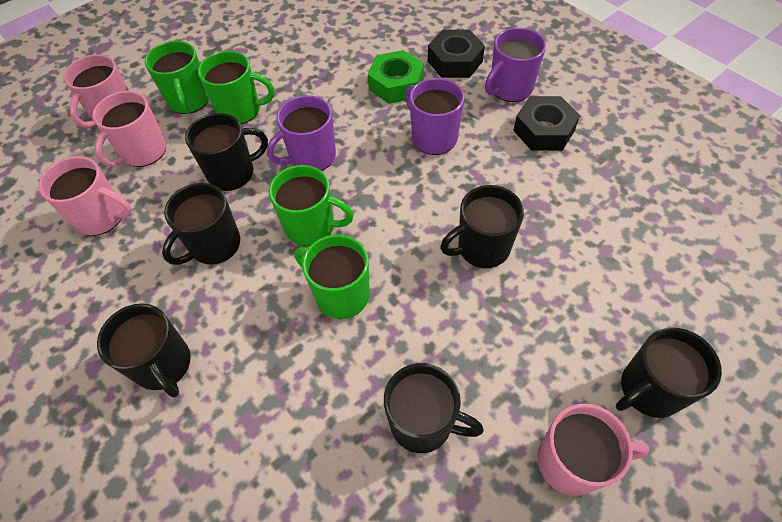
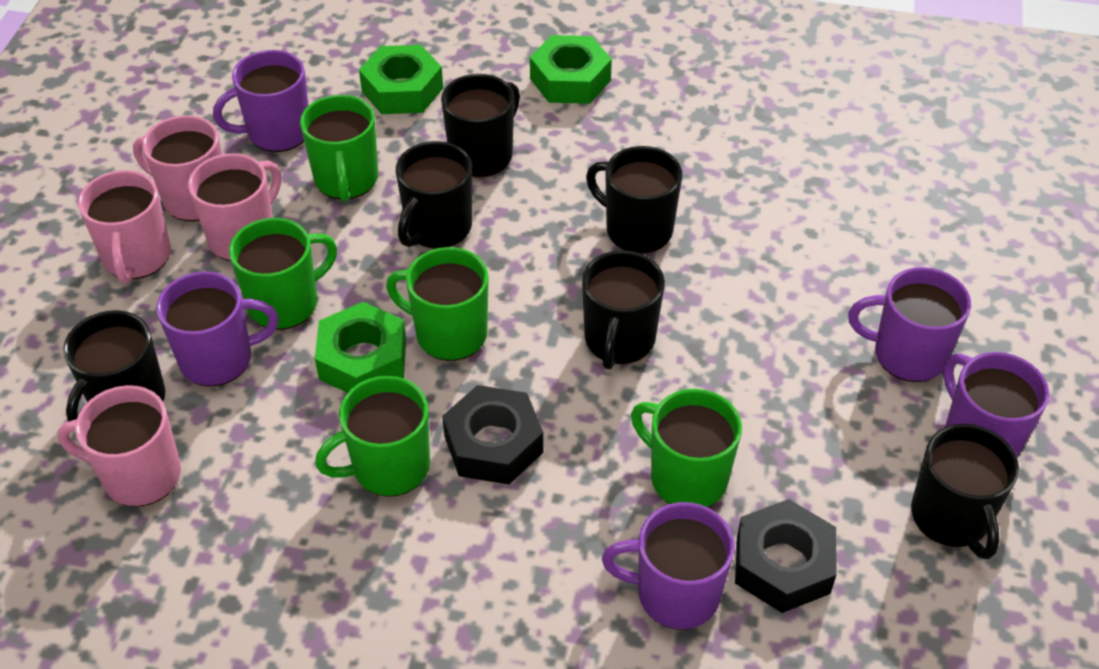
green mug: [145,41,209,114] [198,51,274,124] [269,165,354,246] [295,234,370,319] = 4 -> [229,218,337,330] [300,95,378,201] [315,376,430,497] [386,247,489,361] [631,389,742,507] = 5
green nut: [368,50,424,104] = 1 -> [315,302,406,393] [359,45,443,114] [530,35,612,104] = 3
purple mug: [267,95,336,171] [405,78,464,155] [485,28,546,102] = 3 -> [157,271,279,387] [213,50,309,152] [602,502,735,630] [848,267,971,382] [943,352,1049,458] = 5

